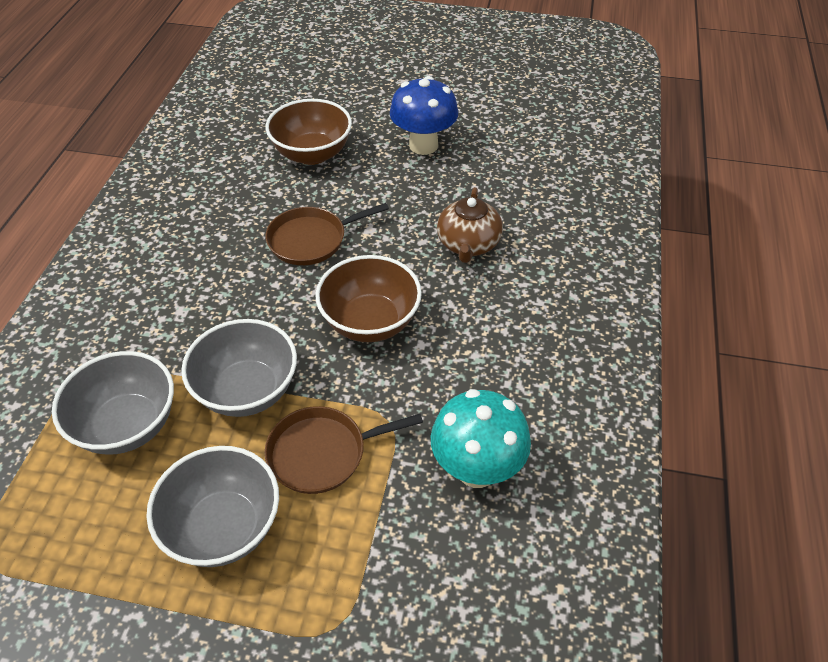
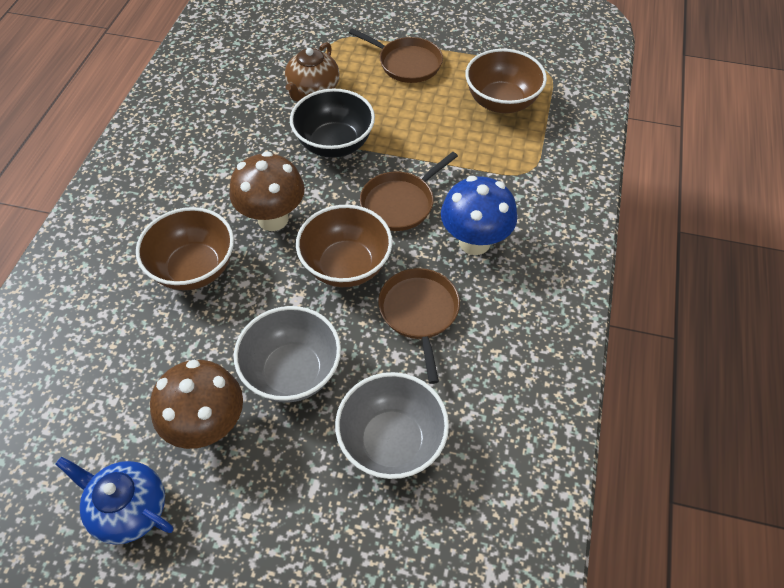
black bowl: none = 0 -> [290,89,375,158] = 1
blue teapot: none = 0 -> [56,457,173,545] = 1
brown bowl: [266,99,352,165] [315,255,422,342] = 2 -> [136,207,234,290] [296,205,392,287] [465,49,547,113] = 3
brown mushroom: none = 0 -> [150,360,243,449] [230,151,305,231] = 2
brown pan: [265,203,389,265] [265,406,423,494] = 2 -> [349,28,443,83] [360,152,458,231] [378,268,460,384] = 3
grey bowl: [52,351,174,454] [146,446,279,567] [181,319,297,417] = 3 -> [234,306,341,403] [335,372,449,479] = 2
turquoise mushroom: [431,389,531,488] = 1 -> none = 0

